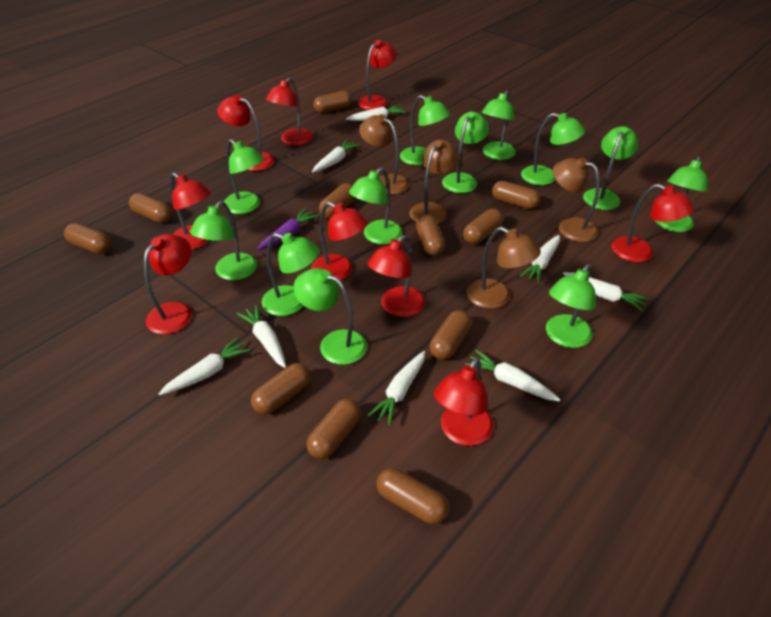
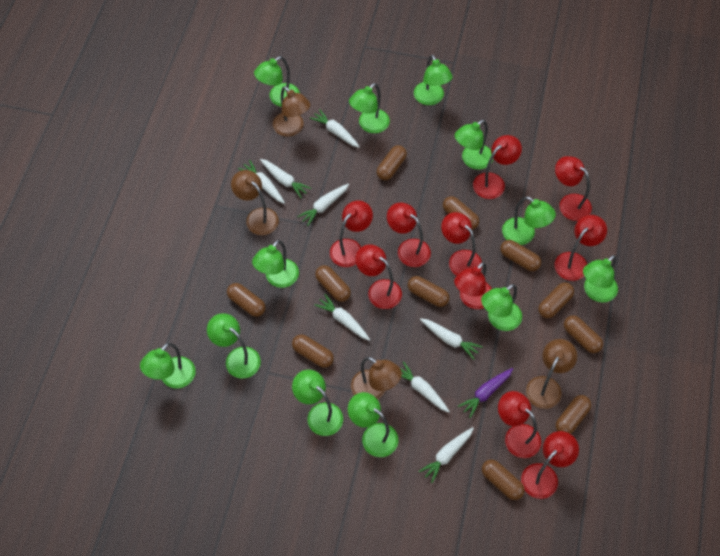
red lamp: [144,234,192,334] [170,173,211,250] [217,95,274,171] [266,77,313,146] [311,202,368,280] [358,40,397,110] [368,235,425,317] [434,357,493,446] [612,184,694,262] = 9 -> [330,200,373,267] [356,244,402,309] [387,202,431,267] [441,212,482,276] [454,262,492,309] [473,135,522,199] [498,391,541,458] [521,431,579,499] [554,215,607,281] [555,156,592,221] = 10

